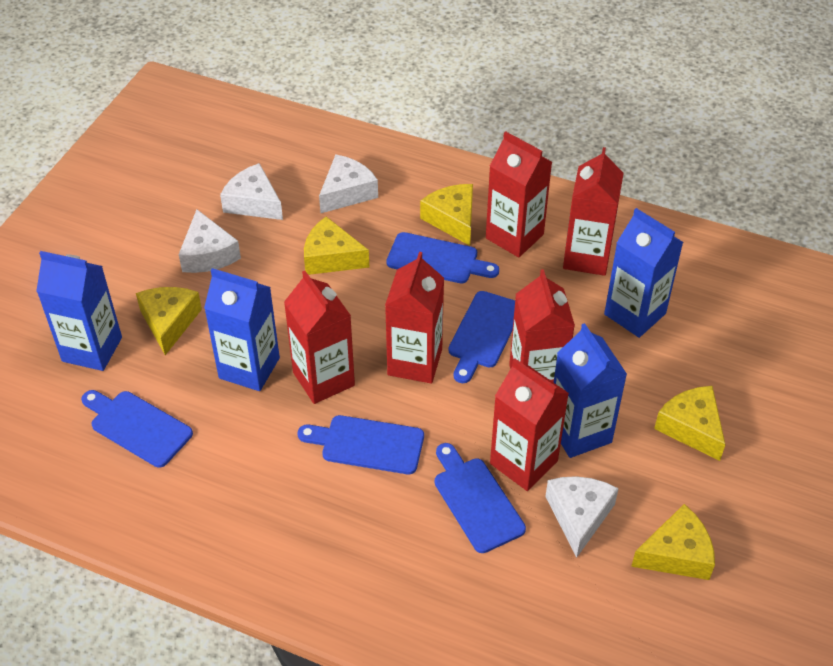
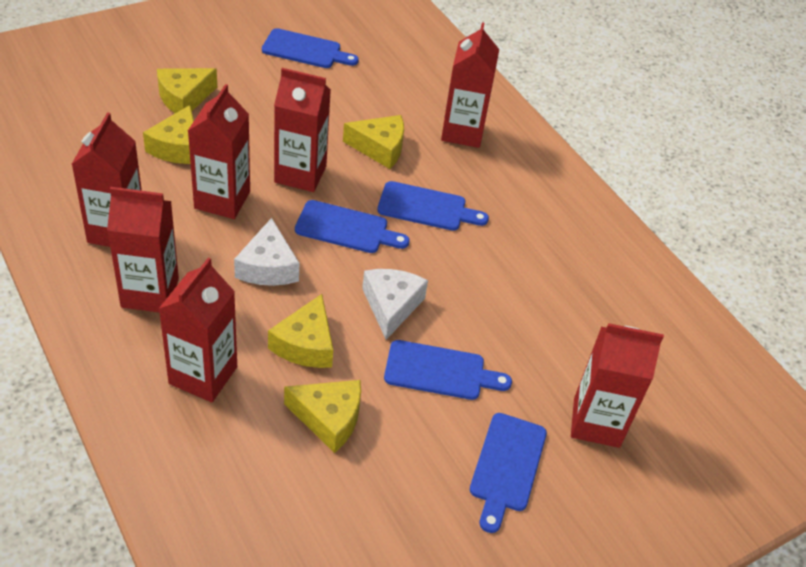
blue carton: [36,251,122,371] [204,268,280,391] [554,323,627,458] [604,208,683,338] = 4 -> none = 0
red carton: [284,271,355,404] [385,252,444,384] [486,131,552,257] [490,359,569,491] [509,269,575,383] [563,147,624,276] = 6 -> [72,112,142,247] [107,187,179,312] [159,258,237,402] [188,84,250,219] [274,68,331,192] [441,22,499,148] [571,323,664,448] = 7
white cheese: [179,210,241,273] [220,163,283,220] [319,154,378,214] [545,476,619,558] = 4 -> [234,218,299,286] [362,269,428,340] = 2

